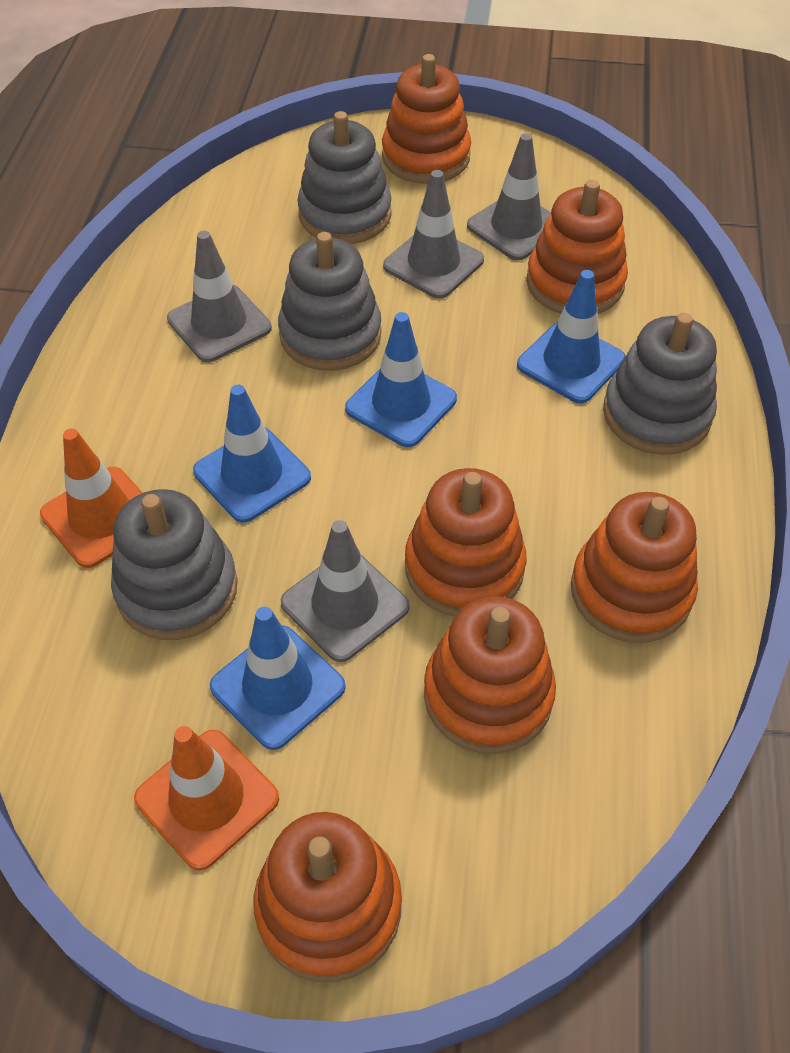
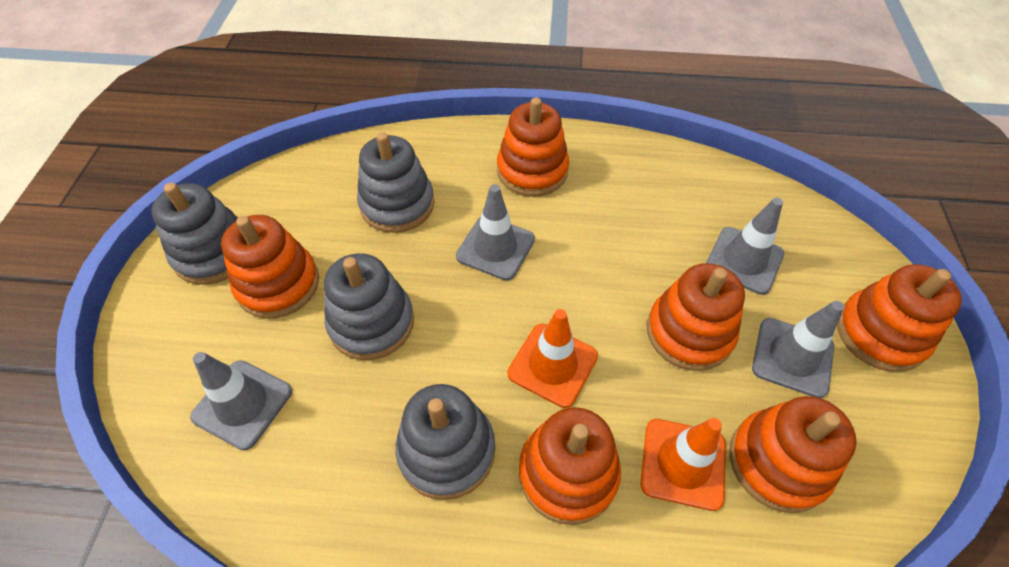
blue traffic cone: [193,385,311,523] [210,606,346,750] [345,312,457,447] [517,270,626,403] = 4 -> none = 0

